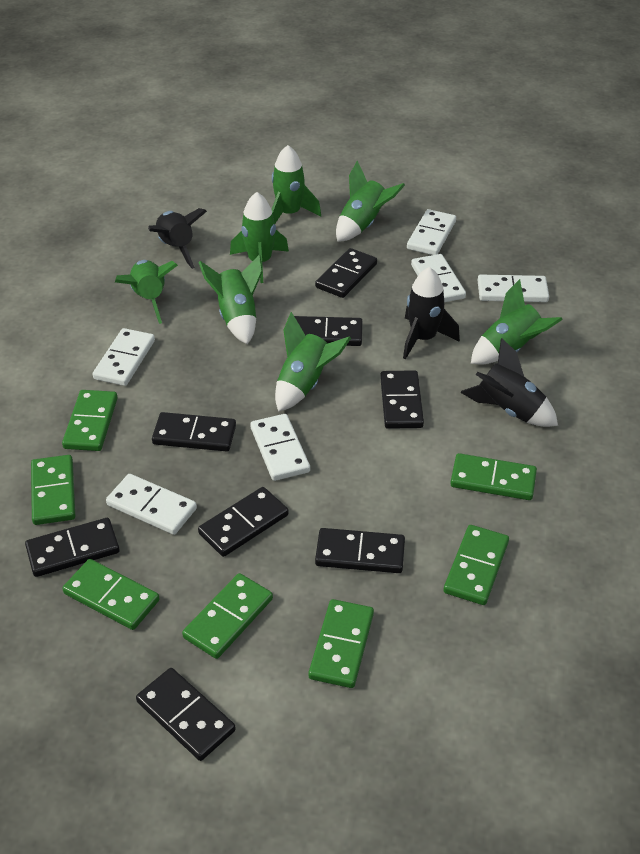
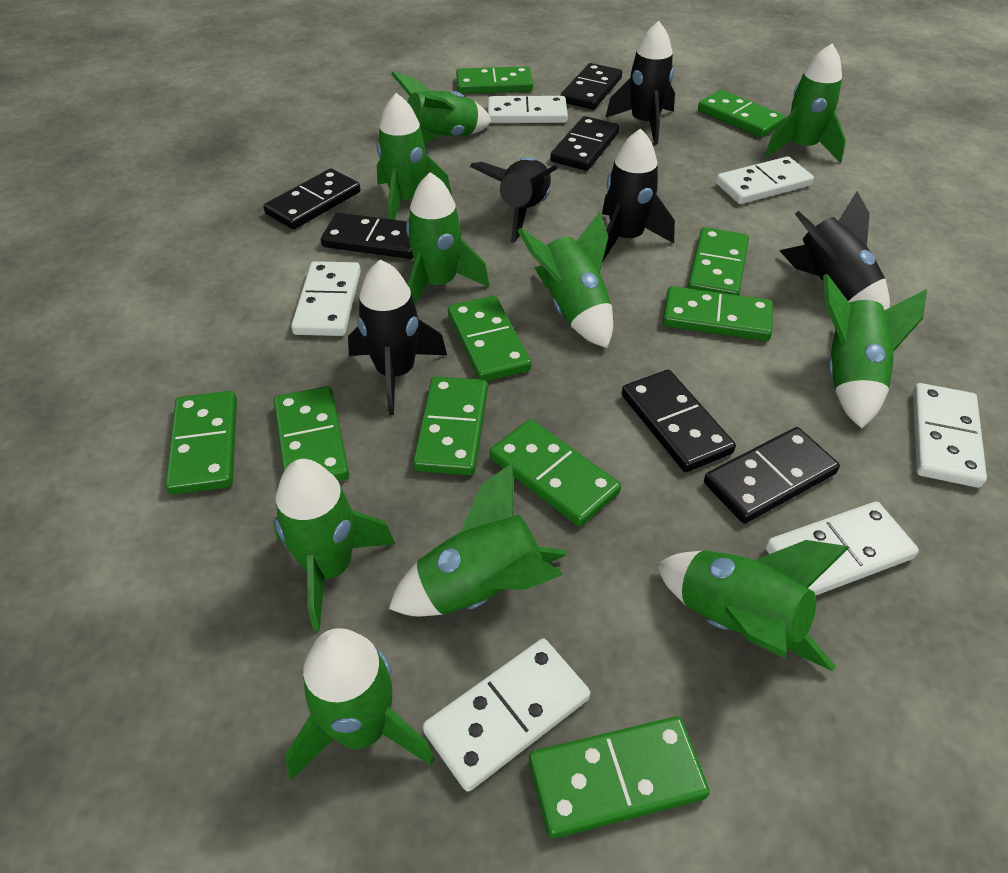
black domino: [25,518,120,577] [136,668,236,761] [152,412,236,452] [198,487,289,557] [294,316,362,346] [315,248,377,298] [315,528,405,573] [380,370,424,429] = 8 -> [263,169,360,230] [321,212,413,259] [550,116,619,171] [560,63,622,110] [622,370,736,472] [704,427,840,523] = 6
black rocket: [148,208,207,269] [403,267,460,359] [460,338,558,427] = 3 -> [348,259,447,415] [470,157,559,242] [602,128,675,263] [605,21,675,145] [780,191,890,310] = 5
green domino: [31,455,75,525] [62,390,118,451] [62,559,160,630] [182,573,273,659] [309,599,374,688] [444,525,509,605] [450,453,537,500] = 7 -> [165,391,237,495] [274,386,349,481] [413,376,488,475] [448,296,531,381] [456,66,533,94] [490,419,621,527] [529,716,710,839] [663,286,773,341] [687,227,749,295] [698,90,786,138] = 10
green rocket: [115,260,178,324] [198,254,262,344] [230,192,289,283] [272,145,321,223] [275,312,351,412] [336,161,405,242] [471,279,563,365] = 7 -> [273,459,395,631] [285,628,435,780] [376,93,452,220] [389,463,567,616] [391,72,492,144] [406,172,489,304] [517,211,613,348] [657,540,850,671] [765,44,846,163] [823,274,927,428] = 10

